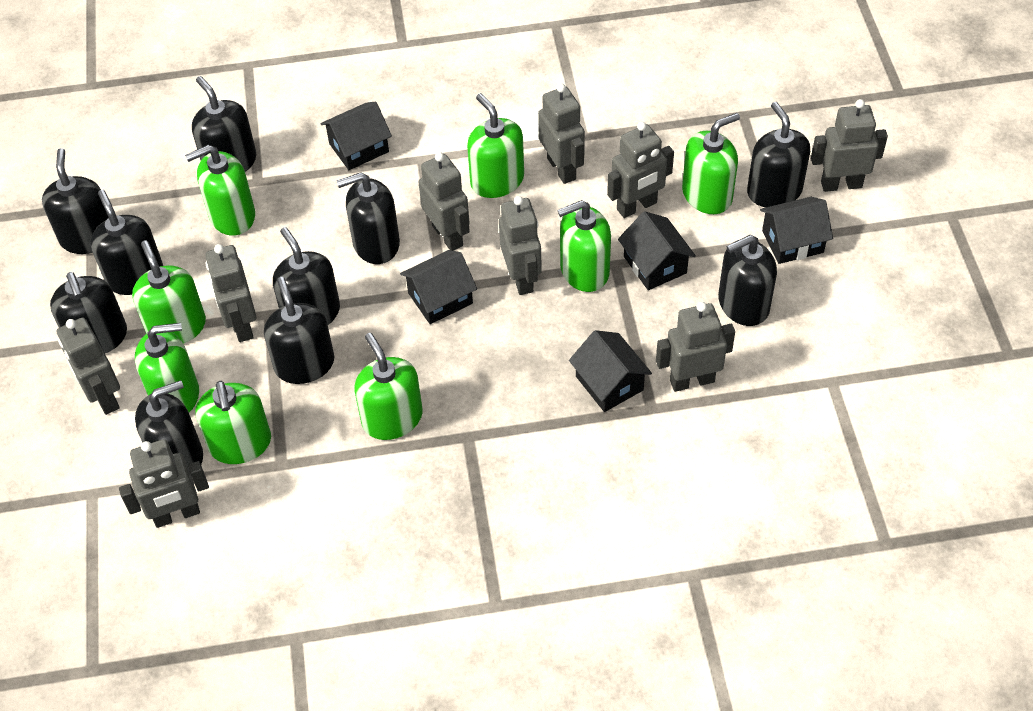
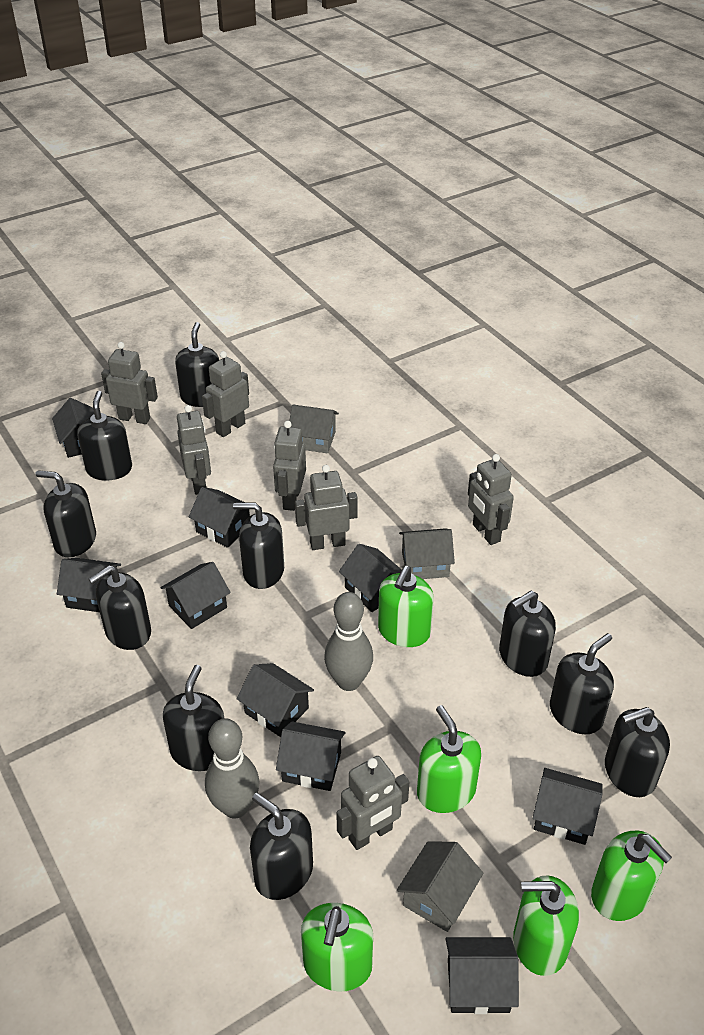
black house: [321,101,392,170] [400,250,477,324] [569,330,652,412] [618,211,696,290] [760,197,833,264] = 5 -> [52,398,94,458] [57,558,121,612] [160,562,231,629] [189,487,250,548] [236,663,314,737] [276,721,346,791] [339,544,402,612] [445,937,519,1014] [532,768,603,845] = 9
green soap dispenser: [132,240,206,344] [135,323,199,412] [185,145,255,236] [195,381,271,464] [355,333,423,440] [467,93,524,198] [557,200,611,292] [682,113,740,214] = 8 -> [301,903,373,992] [378,566,434,647] [417,705,481,813] [513,875,579,976] [591,830,672,921] = 5
grey bowling pin: none = 0 -> [205,718,259,818] [324,592,373,691] = 2
grey house: none = 0 -> [289,405,339,453] [397,841,483,932] [399,528,455,579] = 3
grey robot: [57,317,120,415] [119,439,209,528] [205,244,257,342] [418,152,470,251] [499,196,542,295] [538,84,585,184] [607,122,674,218] [656,302,735,392] [811,99,888,192] = 9 -> [101,342,158,424] [177,405,211,495] [202,351,249,437] [273,421,306,511] [295,465,358,550] [336,756,409,850] [468,454,514,545] = 7

